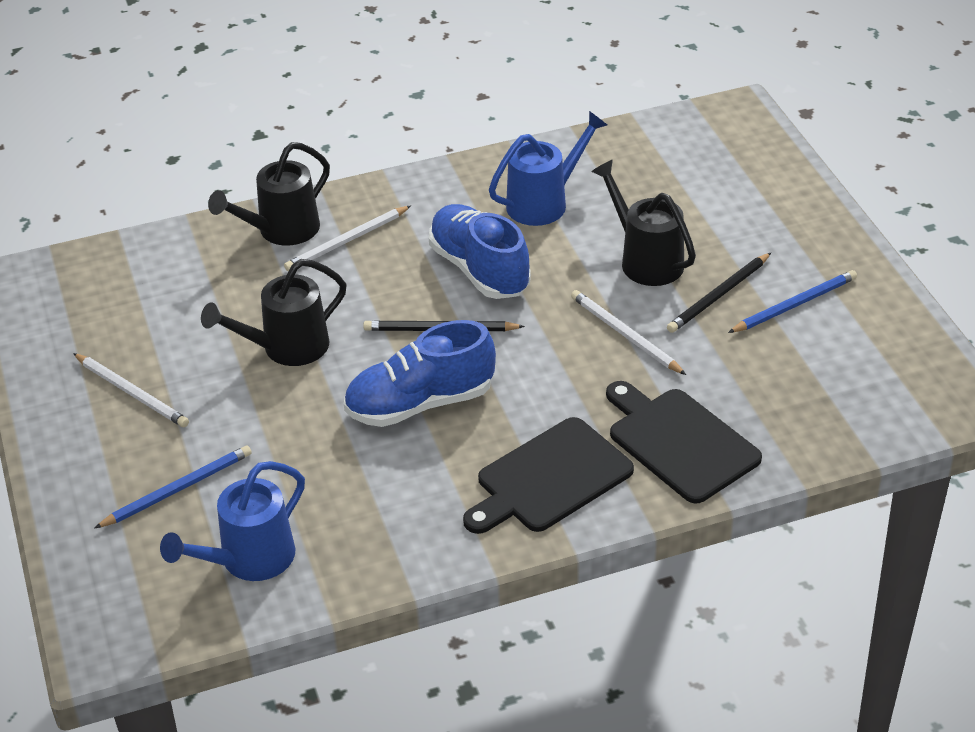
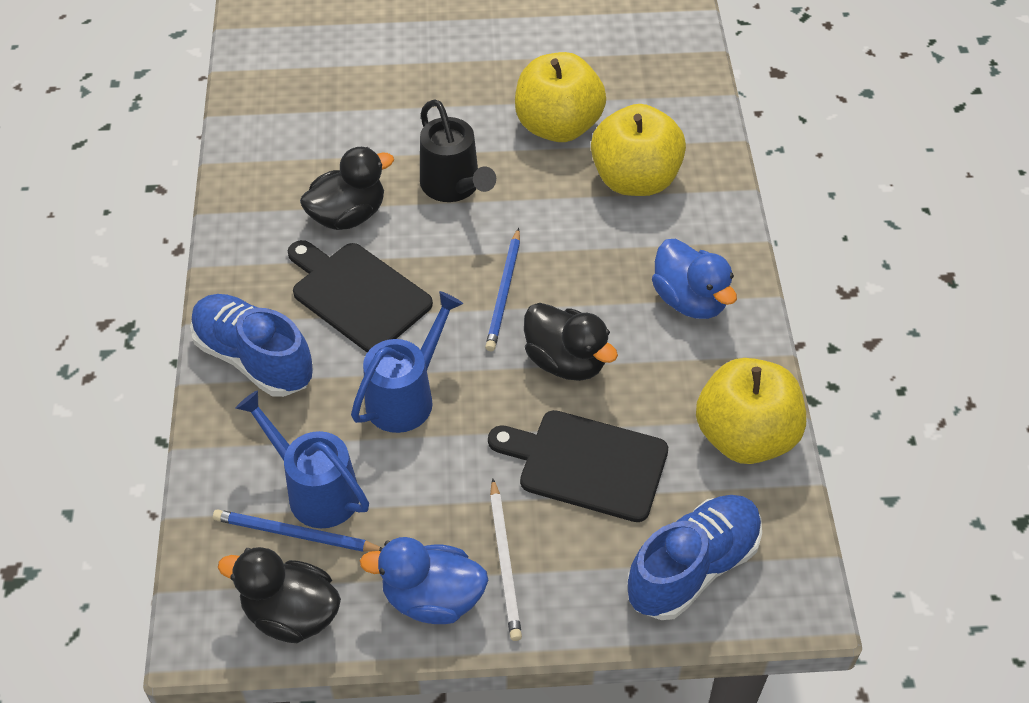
black duck: none = 0 -> [218,547,341,643] [300,147,394,230] [524,303,618,381] = 3
black pencil: [363,320,525,331] [667,253,771,333] = 2 -> none = 0
black watering can: [201,259,347,366] [208,142,330,245] [591,160,696,286] = 3 -> [420,99,496,202] = 1
blue duck: none = 0 -> [360,537,488,624] [652,239,737,319] = 2
white pencil: [73,353,189,427] [284,206,411,271] [571,290,686,375] = 3 -> [490,478,522,641] = 1
yellow apple: none = 0 -> [515,52,606,142] [591,104,686,196] [696,358,806,464] = 3

